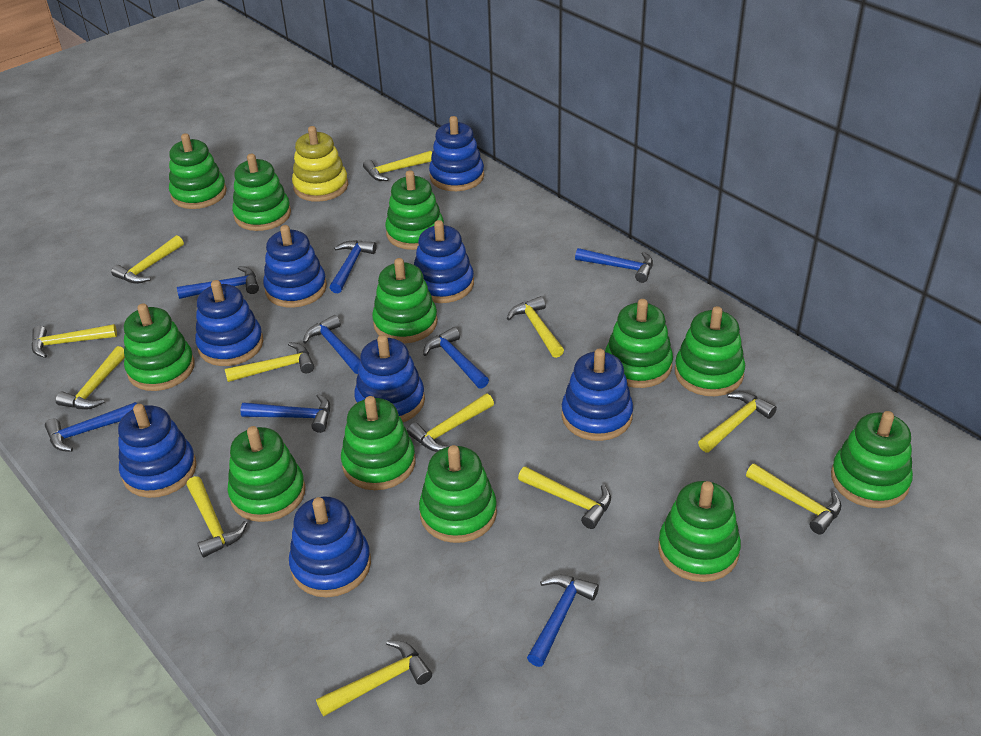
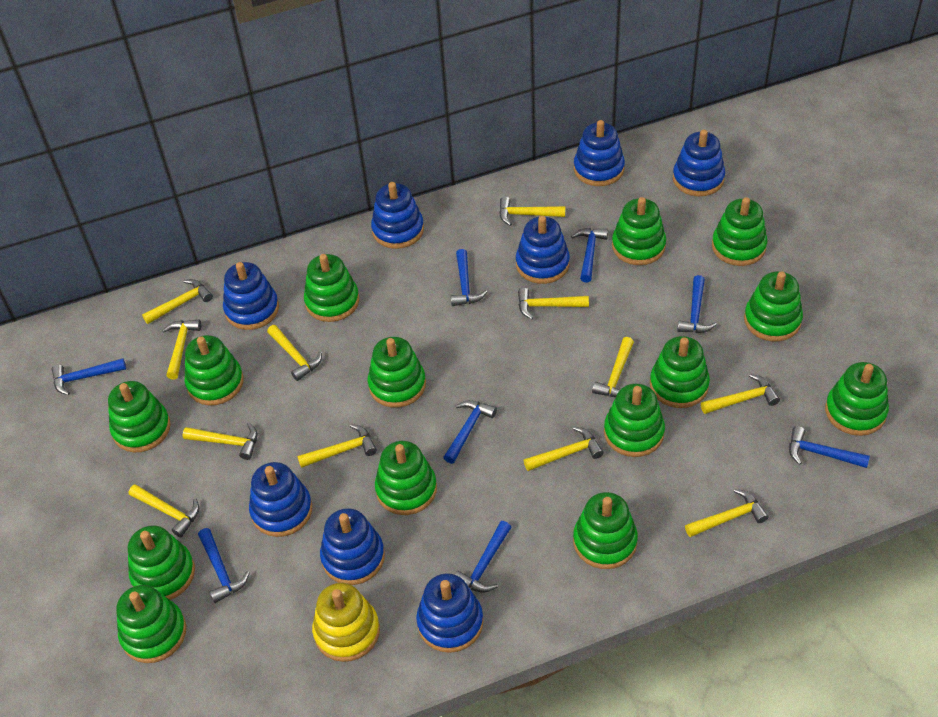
green stacking toy: [124,303,195,391] [169,133,227,209] [227,426,306,522] [232,154,291,231] [341,396,416,490] [372,258,438,344] [385,170,444,250] [419,445,497,543] [605,299,673,388] [658,481,741,582] [675,306,745,396] [831,411,913,508] = 12 -> [108,381,171,452] [116,585,186,663] [128,526,195,600] [185,335,244,406] [304,254,359,322] [368,337,426,408] [375,441,437,515] [573,492,638,569] [604,384,665,457] [612,197,666,265] [650,336,710,408] [712,197,767,266] [744,271,803,341] [825,362,889,436] = 14

